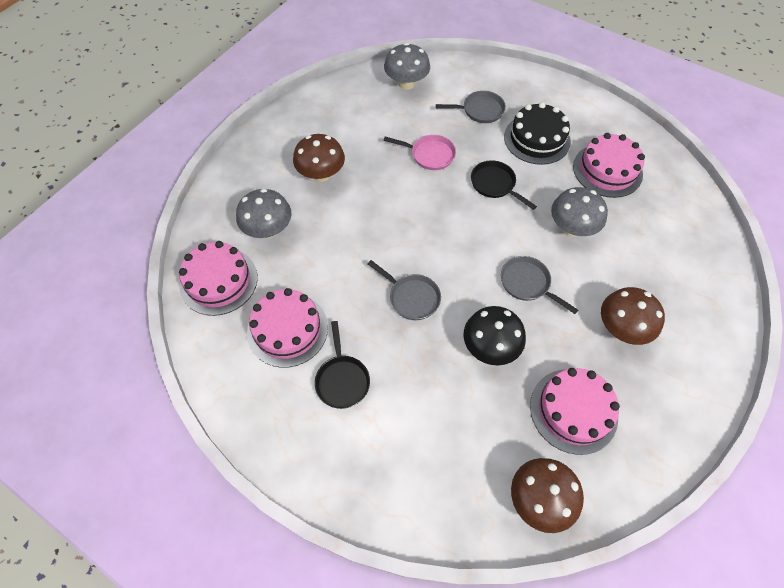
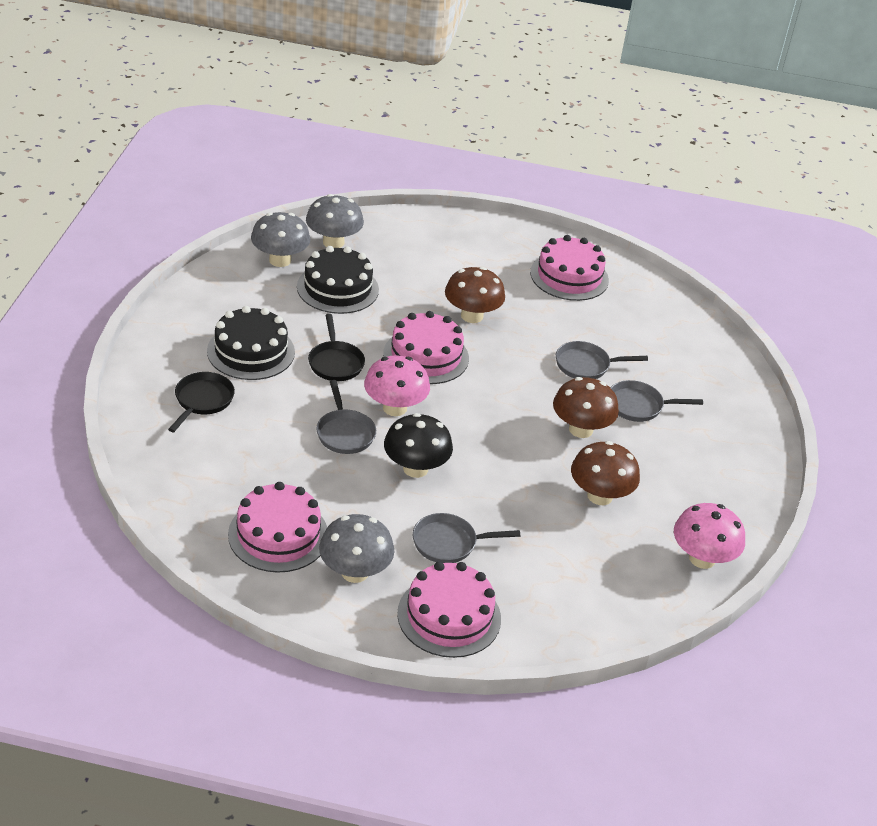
black cake: [504,102,571,165] = 1 -> [207,306,295,380] [297,246,379,314] = 2
grey pan: [368,260,441,320] [436,91,506,123] [501,256,578,314] = 3 -> [316,380,376,454] [413,513,520,563] [556,341,648,379] [610,380,703,422] = 4
pink mushroom: none = 0 -> [364,355,430,416] [674,503,745,569] = 2
pink pan: [383,135,456,170] = 1 -> none = 0

